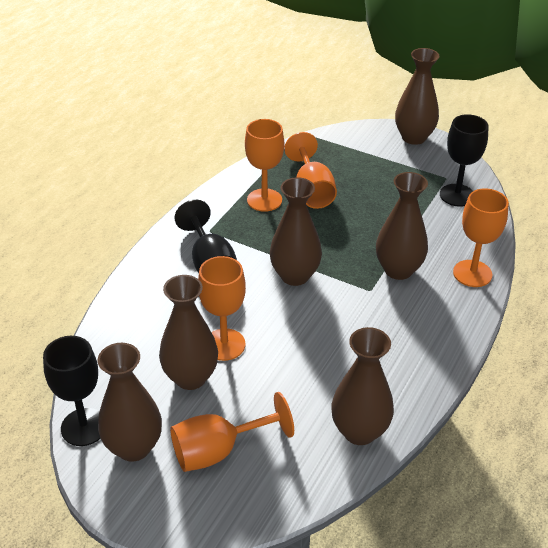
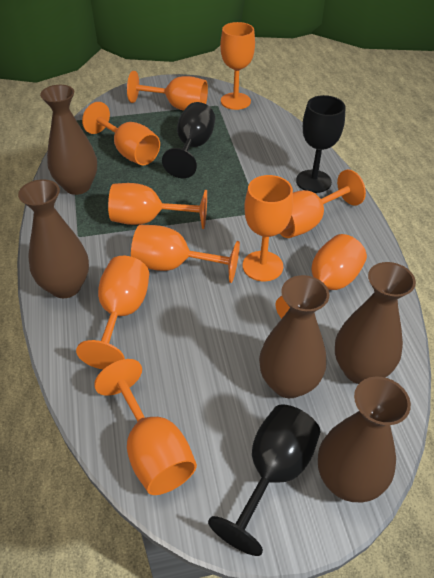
brown vase: [97,343,162,462] [159,275,218,390] [270,177,322,286] [331,327,394,445] [376,172,428,280] [395,48,439,145] = 6 -> [18,179,89,298] [40,85,97,195] [259,275,329,398] [318,377,411,502] [335,262,416,384] = 5
orange goblet: [170,392,294,472] [198,256,246,361] [245,119,284,212] [284,132,337,209] [453,188,509,287] = 5 -> [76,256,149,369] [82,102,160,165] [94,359,197,495] [108,183,207,229] [127,71,208,111] [131,225,240,283] [220,22,255,110] [243,175,293,281] [275,234,367,319] [279,169,366,238] = 10

